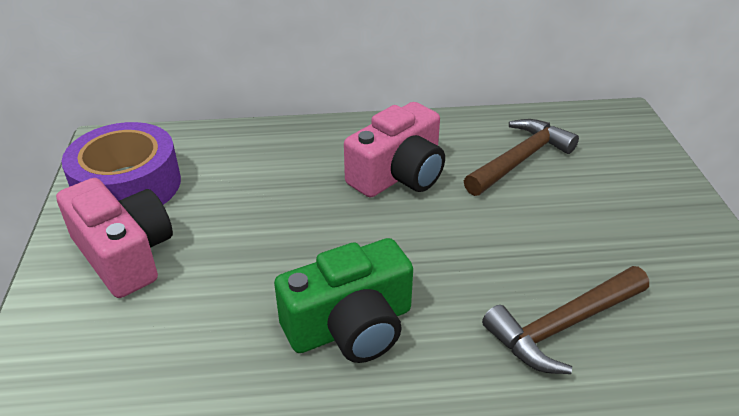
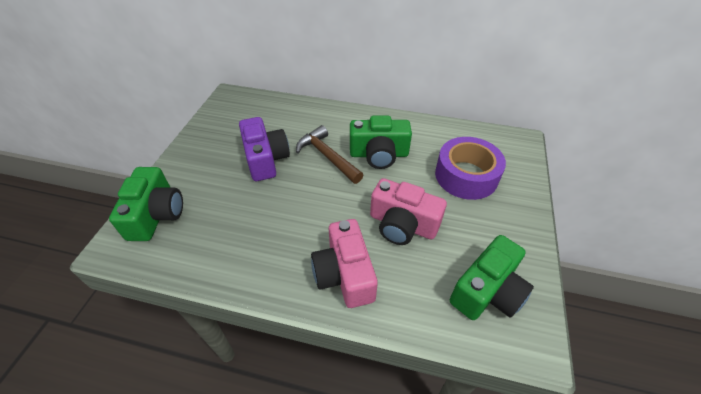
brown hammer: [464,119,579,196] [482,266,649,374] = 2 -> [296,125,363,184] = 1
green camera: [274,238,413,363] = 1 -> [109,167,183,241] [350,116,412,169] [450,235,534,320] = 3
purple camera: none = 0 -> [239,117,290,181] = 1

